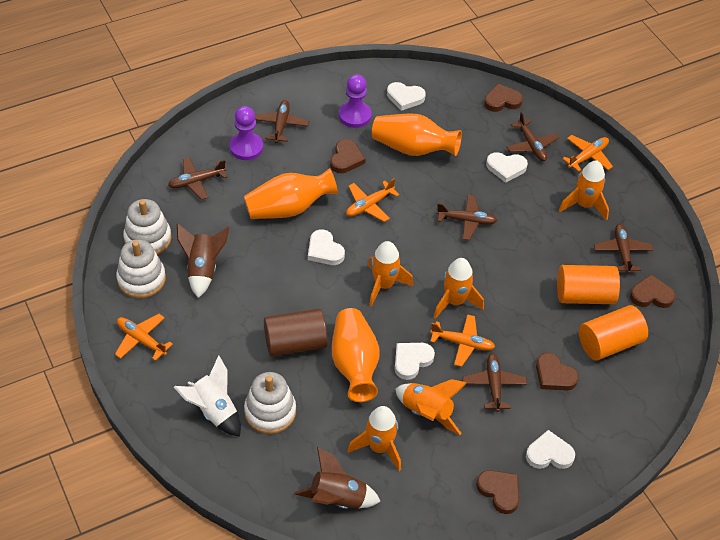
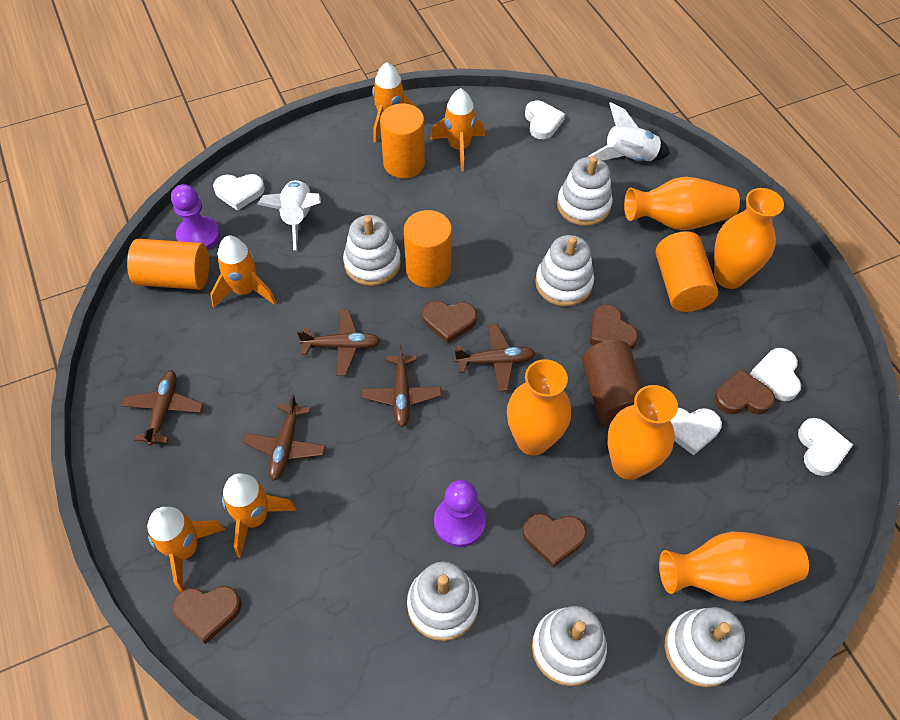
brown plane: [168,157,227,200] [255,100,309,143] [436,195,498,240] [462,353,527,412] [507,112,559,161] [594,224,653,274] = 6 -> [121,370,203,446] [243,394,326,481] [297,310,381,375] [362,344,441,427] [454,324,536,391] = 5
brown rocket: [177,224,229,298] [294,447,381,509] = 2 -> none = 0
orange cylinder: [557,265,620,304] [579,305,648,361] = 2 -> [127,239,209,290] [380,104,425,178] [404,210,452,288] [656,231,718,312] = 4
orange plane: [115,314,173,361] [346,178,400,222] [430,314,495,367] [562,135,613,172] = 4 -> none = 0
orange vase: [244,168,338,219] [332,308,379,402] [372,113,462,156] = 3 -> [507,359,571,456] [607,385,678,480] [624,177,740,230] [659,531,809,601] [714,188,784,289] = 5
white rocket: [174,355,241,437] = 1 -> [257,180,321,250] [588,102,670,162] = 2
white stacking toy: [116,239,166,298] [123,199,171,255] [244,372,296,434] = 3 -> [343,215,401,286] [407,562,479,641] [532,606,607,686] [535,235,594,306] [557,156,613,226] [665,607,745,687] = 6

